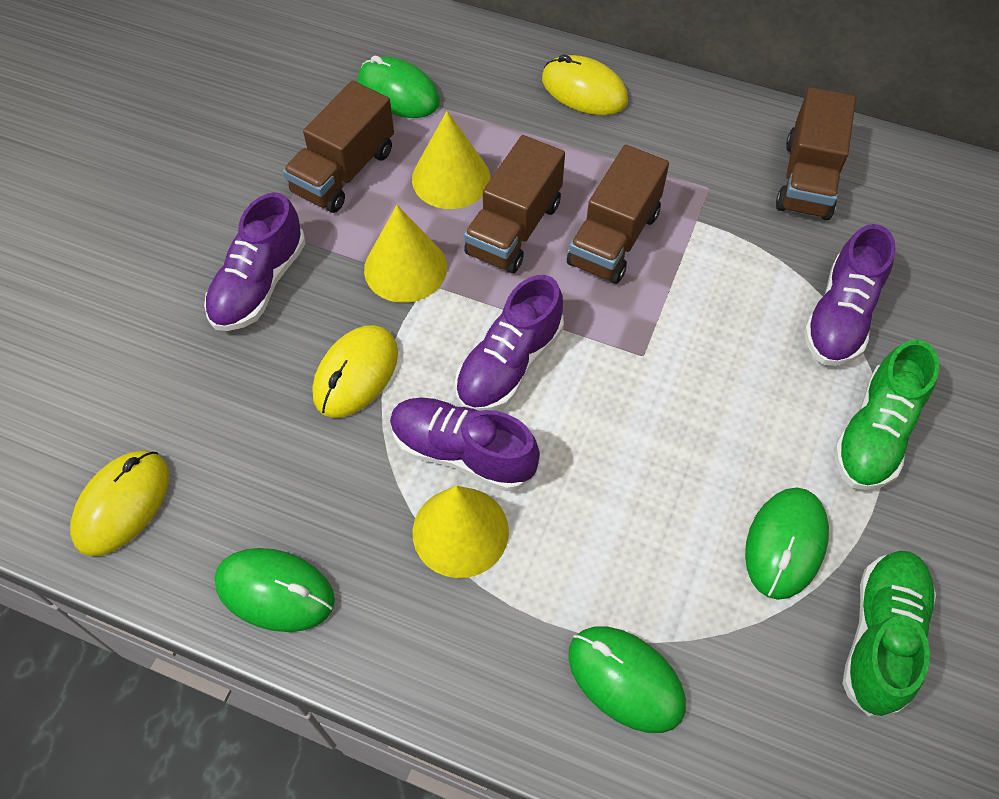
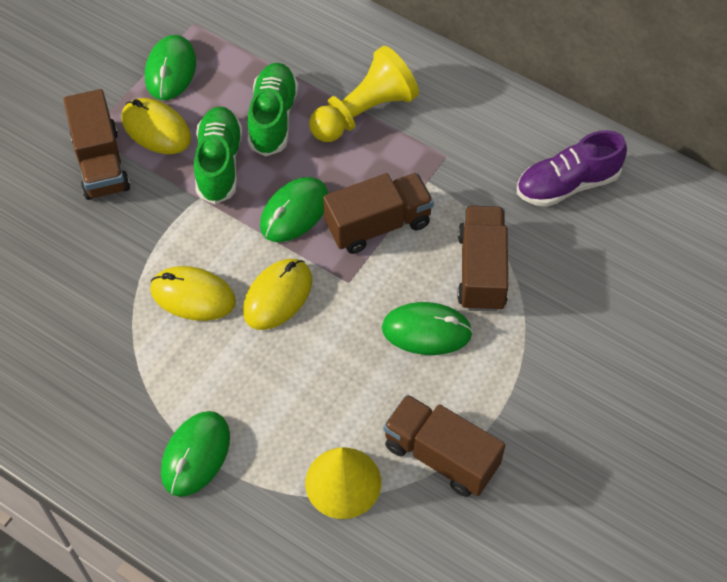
purple shoe: [204,192,305,331] [390,398,540,491] [455,275,564,411] [804,224,896,366] = 4 -> [517,130,627,207] = 1
yellow cone: [364,205,447,303] [412,111,490,209] [413,486,509,578] = 3 -> [305,447,381,519] = 1
yellow pawn: none = 0 -> [309,46,419,142] = 1

